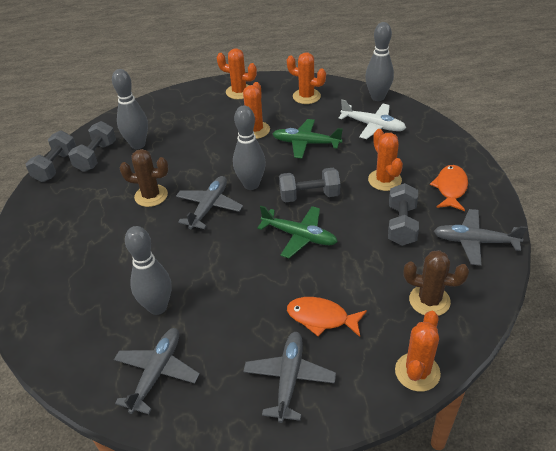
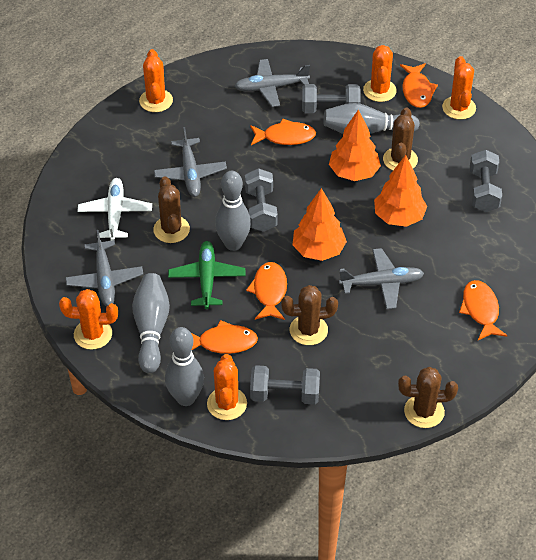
brown cactus: [120,149,169,207] [404,250,469,316] = 2 -> [153,176,190,243] [281,285,338,345] [383,107,418,170] [398,367,458,428] = 4
green plane: [257,206,338,258] [273,119,343,159] = 2 -> [168,241,245,309] = 1
orange fish: [287,297,367,337] [430,165,468,211] = 2 -> [191,320,258,354] [246,262,287,320] [250,119,316,145] [400,63,438,108] [459,280,507,340] = 5
orange tree: none = 0 -> [292,188,347,261] [329,110,381,181] [374,155,427,227] = 3

